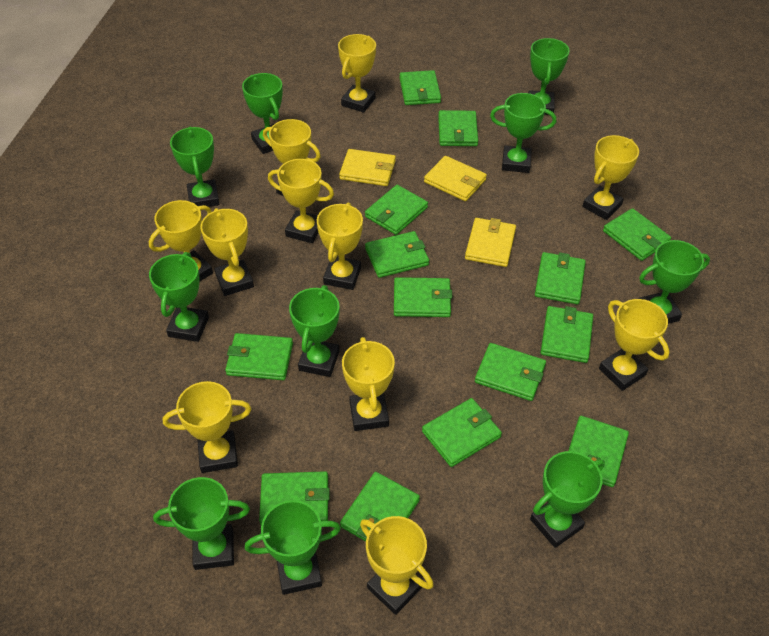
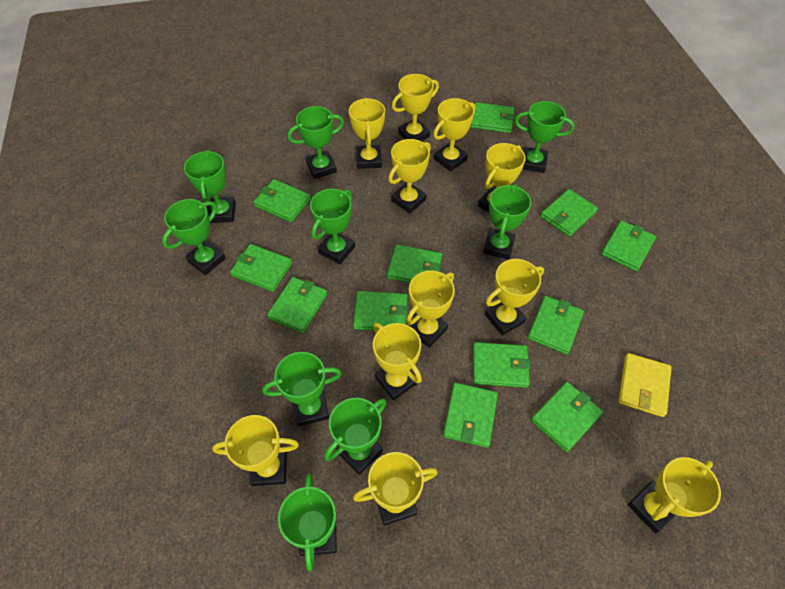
green trophy: [149,252,209,342] [153,477,250,570] [170,127,219,207] [242,73,283,154] [245,500,341,595] [289,285,340,377] [490,93,556,173] [528,38,570,115] [530,451,605,548] [639,240,710,324] = 10 -> [162,199,226,275] [184,150,236,223] [262,352,342,427] [278,474,337,571] [288,106,344,179] [310,189,355,264] [324,398,386,475] [483,184,531,260] [515,101,574,173] = 9
green wallet: [225,333,293,380] [259,471,330,525] [340,472,420,541] [365,185,428,235] [365,231,429,278] [394,277,452,317] [400,70,441,105] [422,398,502,467] [438,110,478,146] [475,343,546,401] [535,252,586,304] [540,306,593,363] [568,416,629,487] [603,208,671,261] = 14 -> [230,244,292,292] [253,179,311,222] [267,277,327,333] [353,291,408,331] [387,245,443,283] [443,383,498,448] [470,102,515,133] [473,342,531,388] [528,296,584,355] [531,382,603,452] [541,189,598,237] [601,220,656,272] = 12
yellow wallet: [339,149,396,186] [424,156,487,201] [465,218,516,267] = 3 -> [618,353,672,417] = 1

